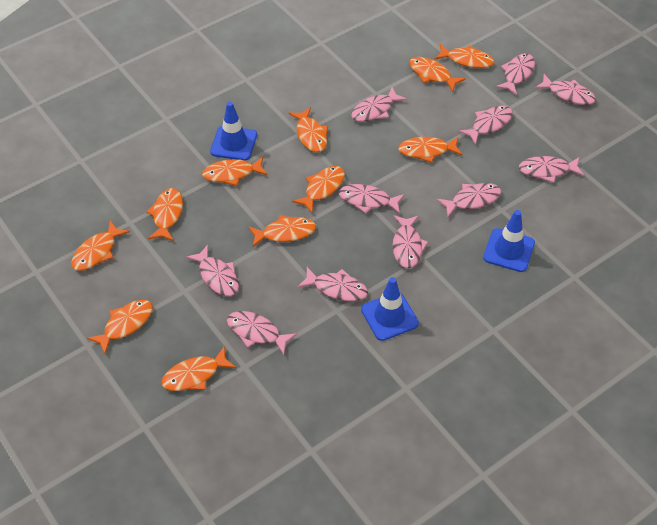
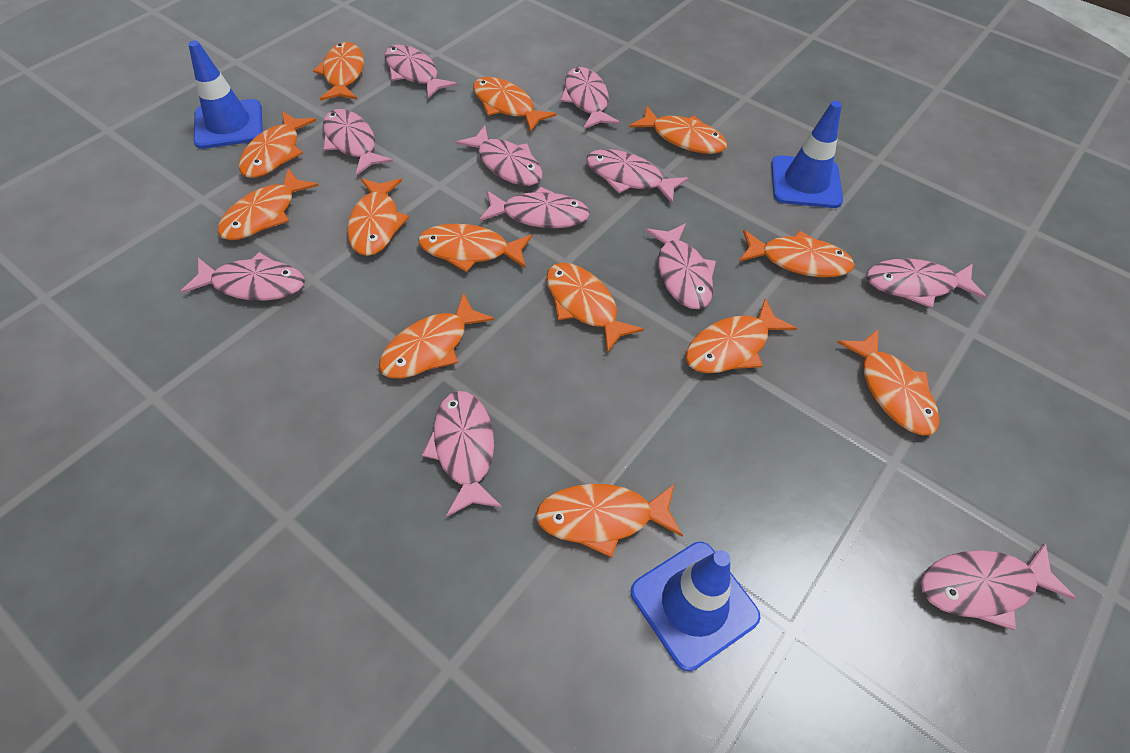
orange fish: [71,220,130,271] [87,300,153,354] [146,188,183,241] [162,346,236,391] [202,157,268,186] [248,215,316,247] [289,107,328,152] [292,166,345,213] [398,137,462,163] [409,57,466,92] [434,44,494,68] = 11 -> [218,168,319,240] [239,111,317,178] [313,42,364,101] [347,178,409,256] [379,293,495,379] [418,224,532,272] [473,77,557,132] [536,484,683,558] [546,263,644,353] [629,106,727,154] [686,298,797,373] [739,230,855,277] [837,329,939,435] = 13

